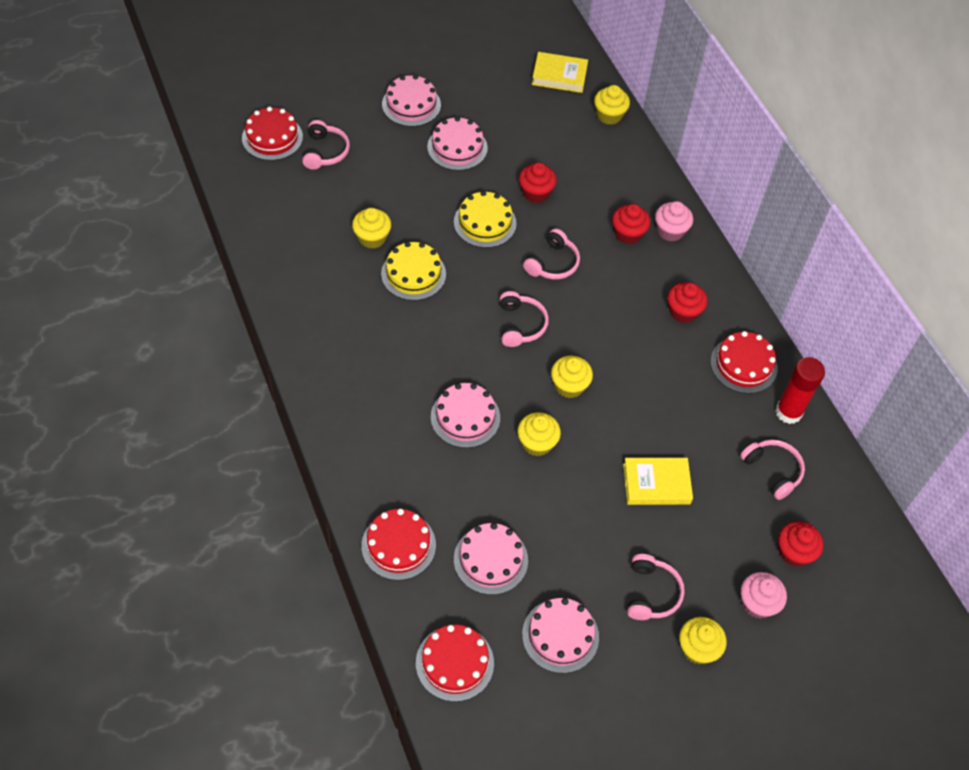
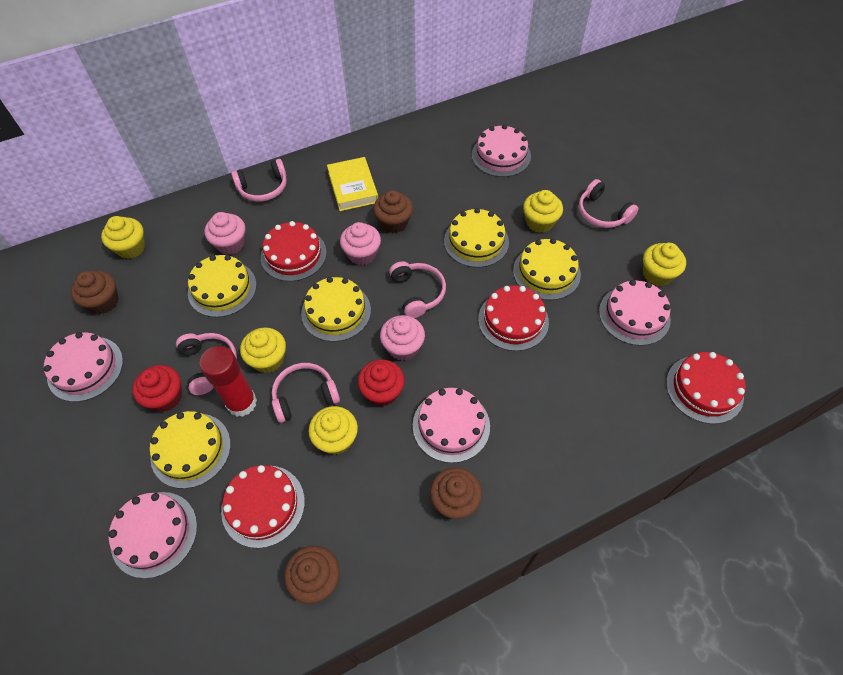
brown cupcake: none = 0 -> [71,271,119,314] [284,546,340,604] [373,190,413,233] [430,467,482,519] = 4
pink cupcake: [655,201,693,242] [741,572,787,619] = 2 -> [204,212,245,255] [340,222,381,265] [380,315,425,361] = 3
red cupcake: [519,163,557,203] [612,204,651,244] [668,282,708,323] [778,521,824,567] = 4 -> [132,365,182,412] [358,359,405,406] = 2
yellow book: [532,52,588,93] [623,458,693,505] = 2 -> [327,157,378,211] = 1
yellow cake: [381,242,446,301] [454,191,517,248] = 2 -> [150,411,231,489] [188,255,257,317] [301,277,371,342] [444,208,509,267] [513,239,581,300] = 5

